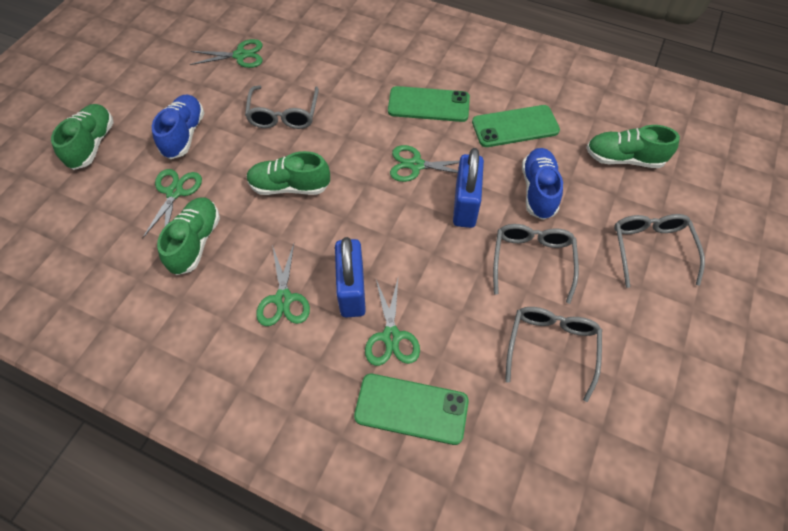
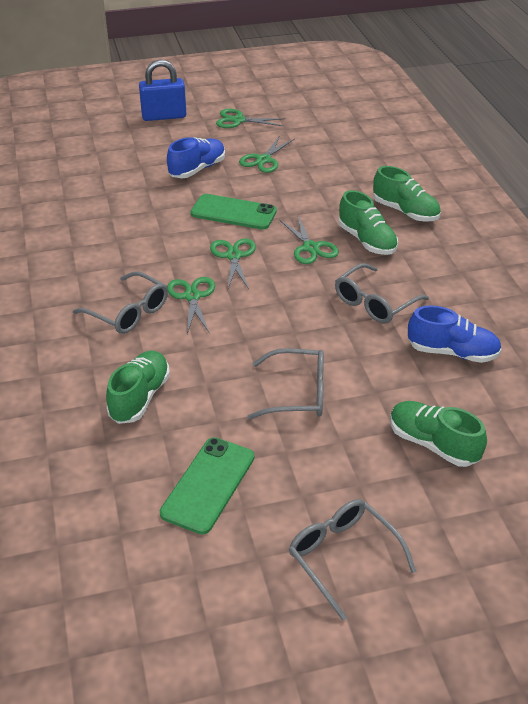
blue padlock: [335,237,366,318] [453,148,484,228] = 2 -> [139,60,187,121] = 1
green phone: [354,374,469,445] [388,86,470,122] [472,105,560,147] = 3 -> [160,437,254,534] [191,194,277,230] = 2

